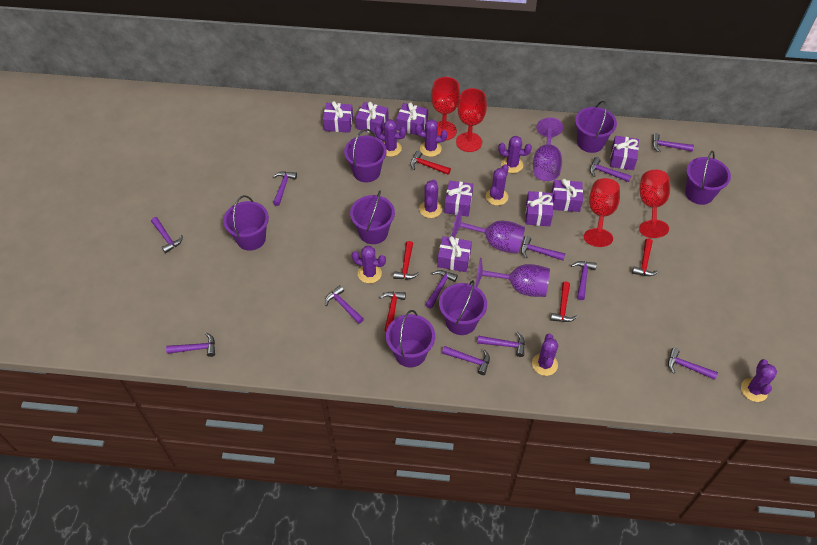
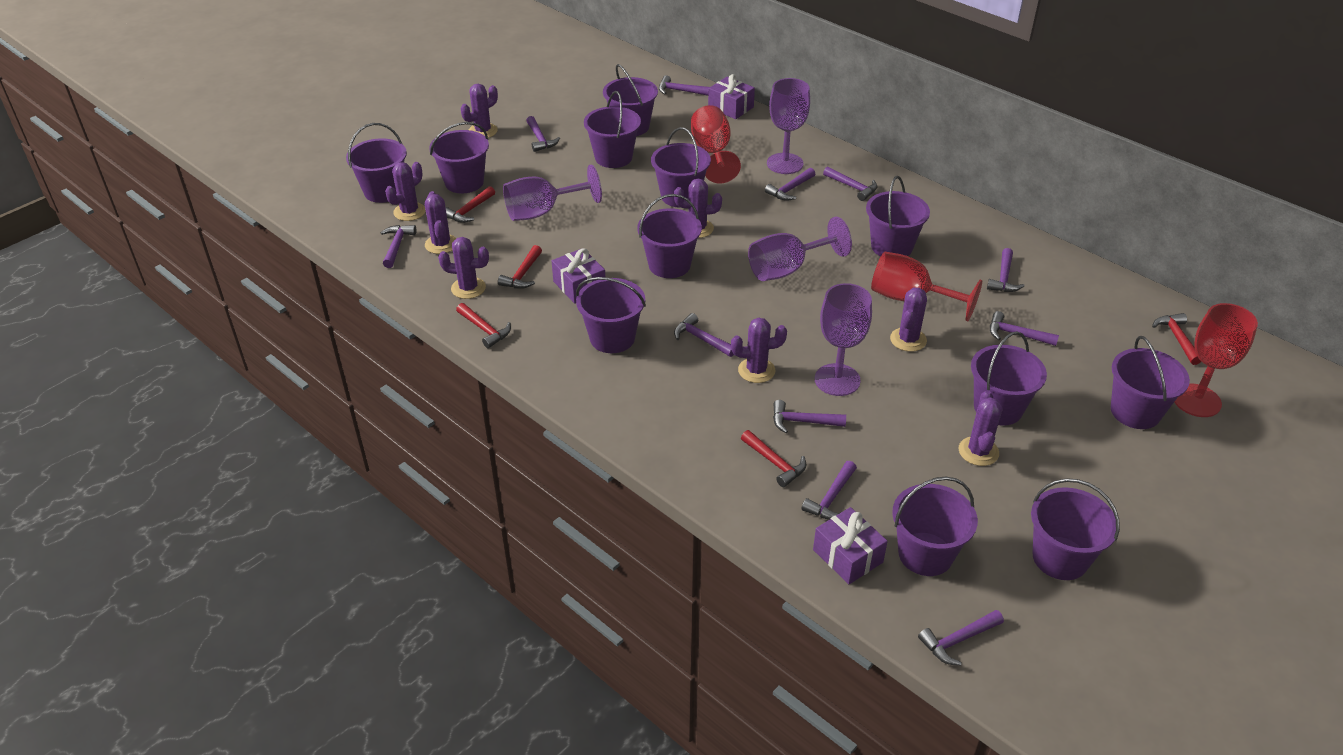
purple bucket: [223,195,269,251] [344,129,387,182] [350,191,395,244] [386,310,435,367] [439,280,487,335] [575,101,617,153] [685,151,731,205] = 7 -> [346,123,407,203] [429,122,489,193] [576,277,646,353] [584,91,641,168] [603,64,658,136] [637,194,702,278] [651,127,711,208] [866,176,930,256] [892,477,978,576] [971,331,1047,426] [1031,478,1120,580] [1111,336,1190,429] = 12
purple gift: [323,101,353,133] [356,102,389,134] [396,102,428,135] [437,236,472,272] [444,181,473,217] [526,191,553,226] [551,179,583,212] [610,136,639,170] = 8 -> [552,248,605,304] [708,74,755,119] [813,507,888,584] = 3
purple goblet: [452,210,525,254] [476,258,550,297] [533,117,563,181] = 3 -> [503,165,602,221] [748,217,852,281] [767,78,810,174] [815,283,872,396] = 4
purple hammer: [151,217,183,253] [166,333,215,357] [273,171,297,206] [325,285,364,324] [425,270,458,308] [442,346,490,375] [477,332,525,357] [521,236,565,260] [571,261,597,300] [590,157,631,182] [652,133,694,153] [668,348,718,380] = 12 -> [381,225,416,268] [526,116,560,152] [659,75,710,96] [674,313,734,357] [765,168,815,201] [773,400,846,433] [801,461,857,520] [823,166,878,201] [918,610,1004,666] [987,248,1024,292] [990,311,1059,346] = 11
red goblet: [431,77,460,140] [456,88,487,152] [584,178,620,247] [639,170,670,238] = 4 -> [691,105,741,184] [871,252,982,321] [1174,303,1258,417] = 3

